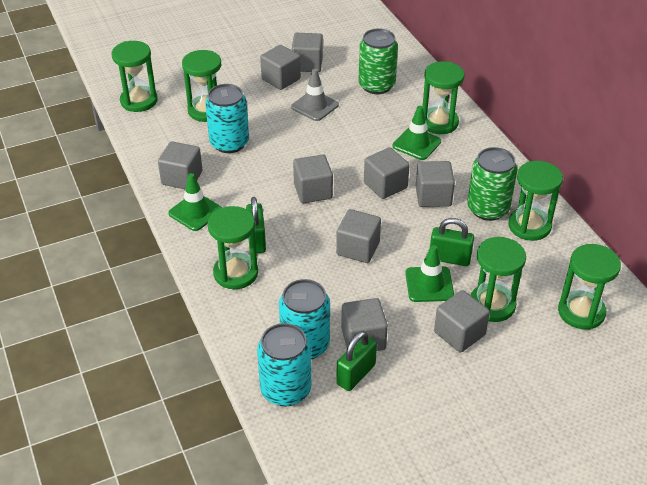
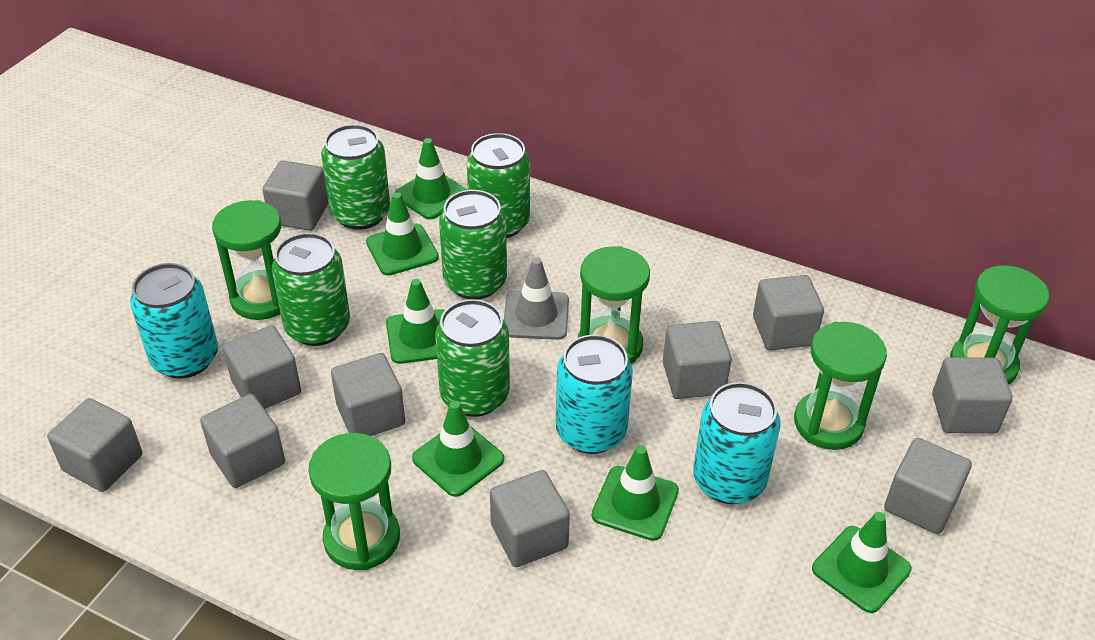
green can: [359,28,398,94] [467,147,517,221] = 2 -> [272,233,350,346] [321,124,390,230] [435,299,510,417] [439,190,507,300] [467,133,530,238] = 5
green hourglass: [111,41,158,112] [182,50,221,122] [208,206,258,289] [422,61,465,134] [471,237,526,322] [508,161,563,241] [558,244,621,330] = 7 -> [212,200,281,320] [309,433,400,570] [578,246,650,364] [794,322,887,450] [950,265,1049,385] = 5
green padlock: [246,197,266,253] [336,331,377,391] [430,218,474,266] = 3 -> none = 0
green traffic cone: [168,173,222,231] [393,106,441,160] [405,245,454,302] = 3 -> [366,192,439,276] [386,279,445,364] [394,138,467,219] [412,401,504,497] [592,445,679,541] [812,512,912,613] = 6
grey cube: [158,141,202,189] [260,45,301,90] [292,33,323,72] [293,154,333,203] [336,209,381,263] [341,298,388,351] [364,147,410,199] [415,161,455,207] [434,290,490,353] = 9 -> [47,398,142,492] [200,394,285,488] [223,325,301,409] [263,160,328,231] [331,353,405,436] [490,470,570,567] [663,321,732,399] [753,275,824,350] [884,438,972,534] [932,357,1012,434] = 10

